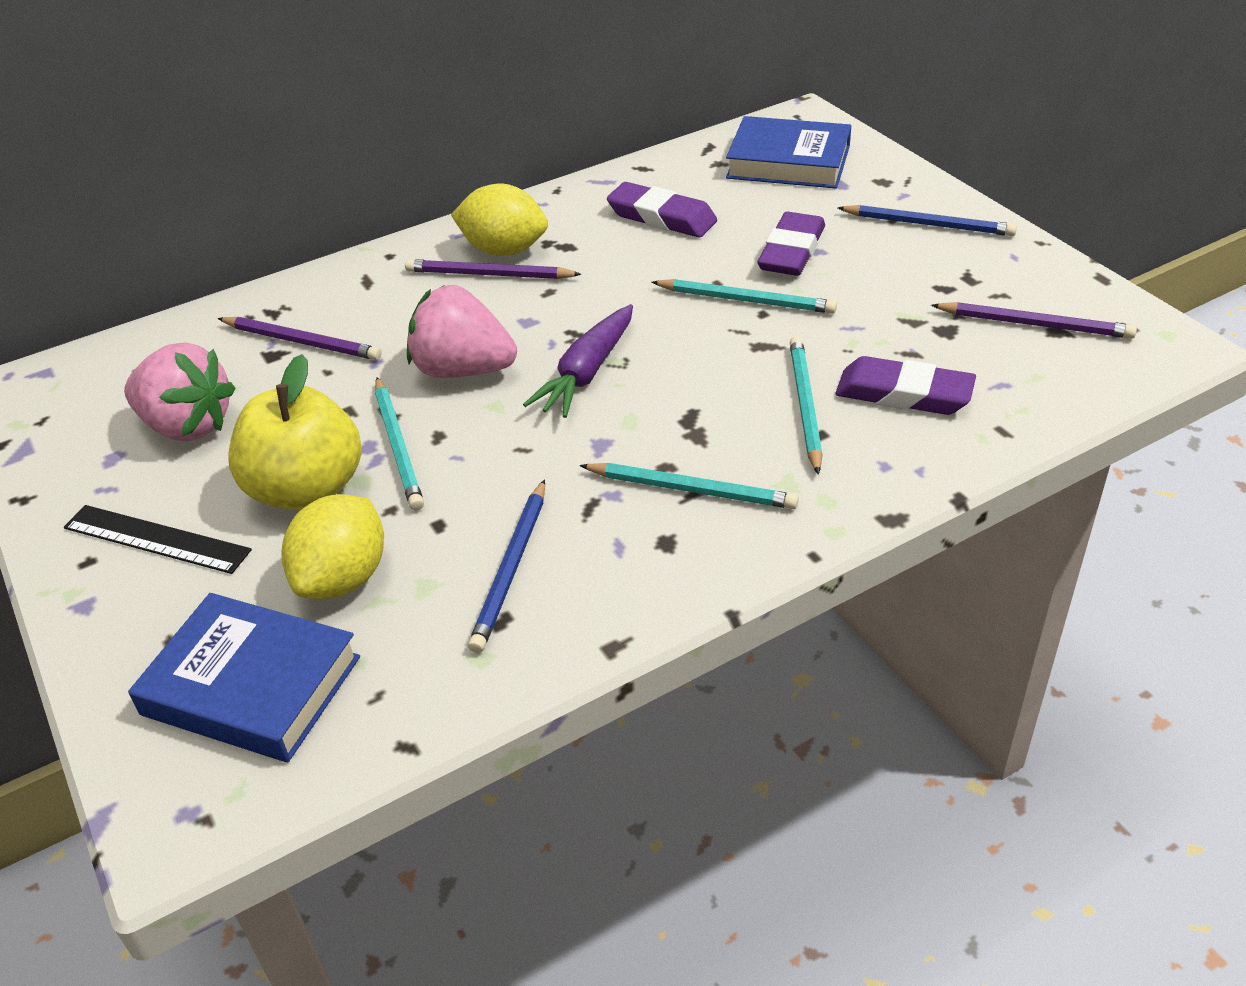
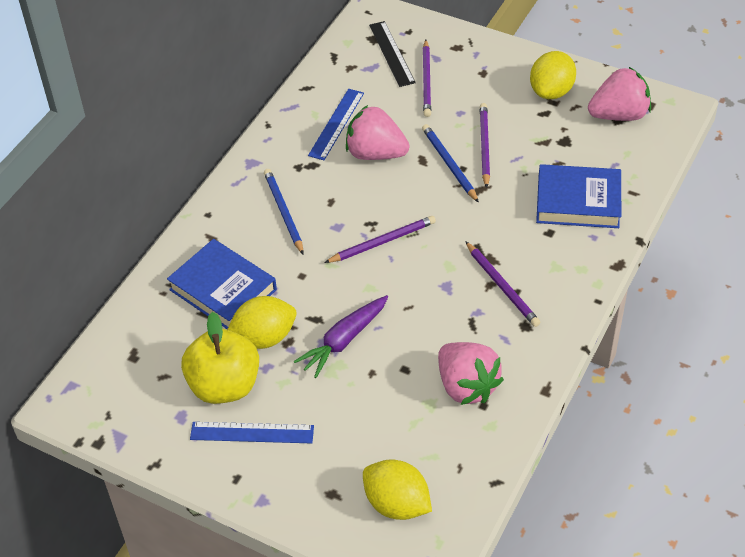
blue ruler: none = 0 -> [190,422,314,443] [308,89,364,160] = 2
pink strawberry: [124,343,235,442] [407,285,517,378] = 2 -> [346,105,409,160] [438,342,504,405] [588,67,651,121] = 3
purple eraser: [607,182,717,237] [757,212,825,276] [836,356,976,415] = 3 -> none = 0
purple pencil: [218,317,382,360] [405,259,582,279] [931,302,1137,339] = 3 -> [324,216,436,263] [423,40,431,117] [465,241,541,327] [480,103,490,188] = 4
turquoise pencil: [375,377,424,511] [580,463,799,509] [652,279,837,314] [790,336,823,475] = 4 -> none = 0
yellow lemon: [282,494,384,599] [451,183,548,256] = 2 -> [227,296,296,349] [363,459,432,520] [530,51,576,99] = 3

